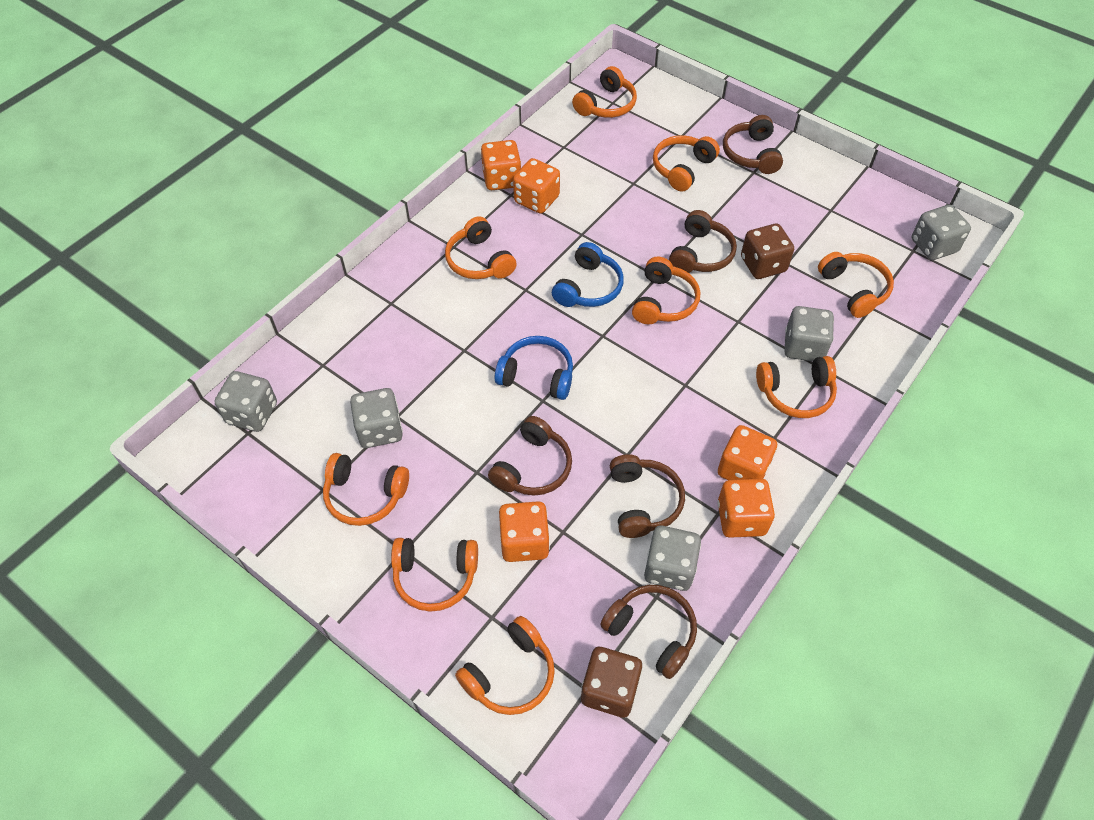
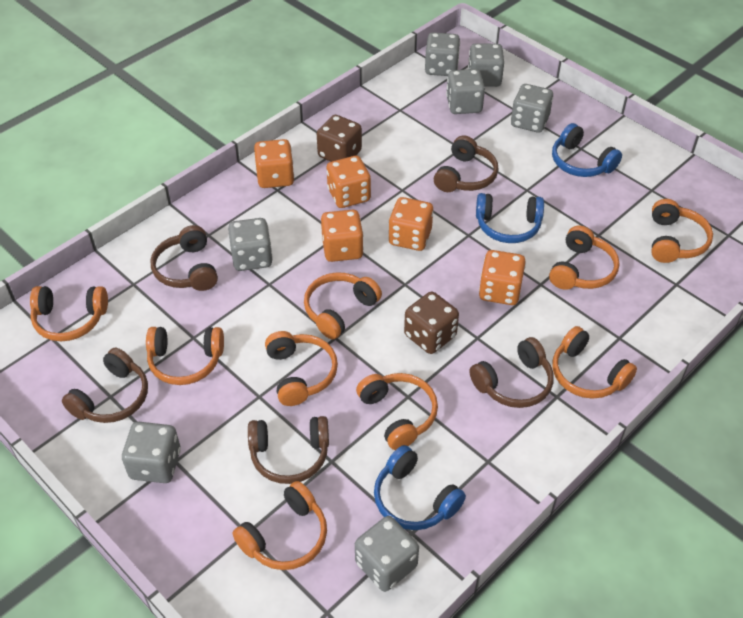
blue headphones: [495,336,573,400] [552,242,624,307] = 2 -> [374,445,466,530] [476,193,544,243] [552,123,622,177] = 3
grey dice: [215,371,277,432] [350,388,403,448] [644,526,701,591] [784,306,834,362] [912,205,971,260] = 5 -> [122,422,181,483] [228,218,273,271] [355,516,419,592] [425,32,460,76] [446,69,485,114] [468,43,504,87] [511,84,553,133] = 7

